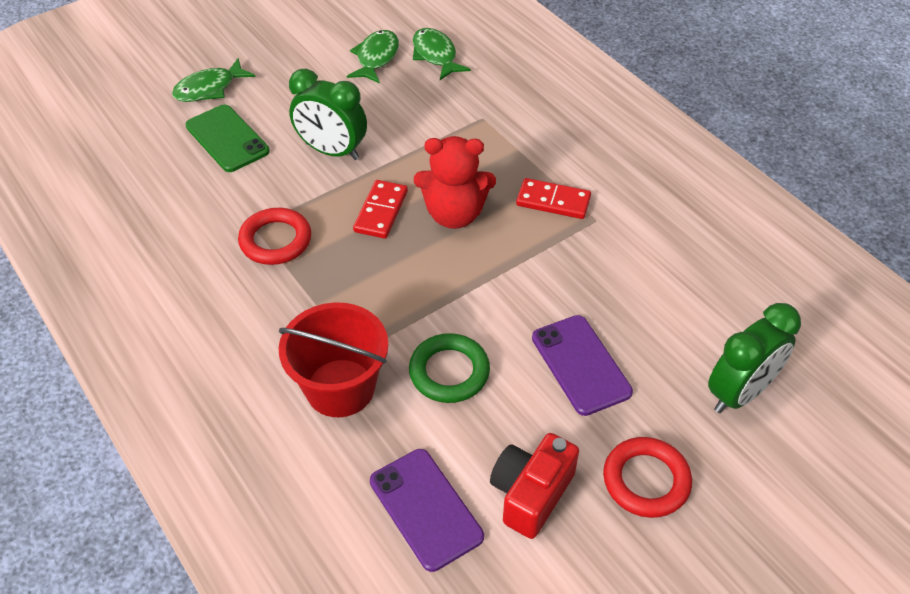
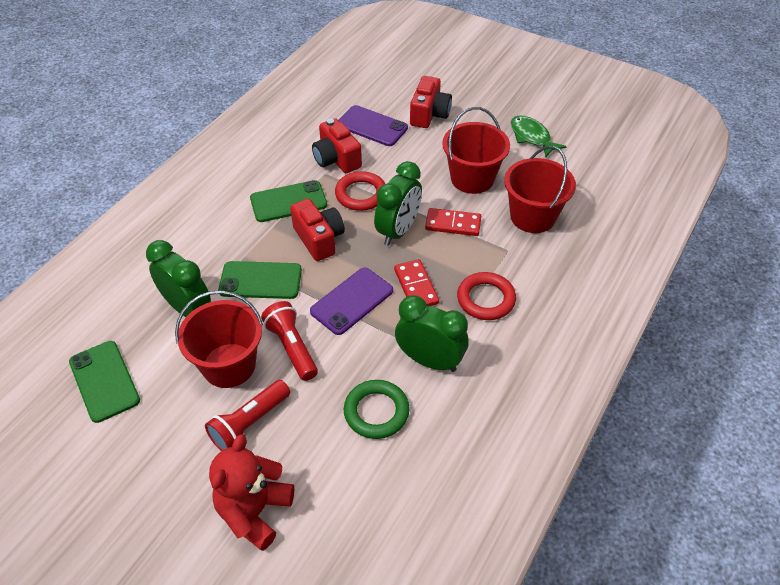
green clock: [289,69,367,160] [708,303,801,413] = 2 -> [146,240,211,317] [374,161,422,246] [395,295,469,372] = 3
green fish: [172,58,256,102] [347,30,399,84] [413,28,471,80] = 3 -> [510,115,567,157] = 1
green phone: [185,104,270,172] = 1 -> [69,341,140,423] [218,261,302,299] [250,180,327,222] = 3
red bucket: [279,302,388,417] = 1 -> [175,290,263,388] [442,107,510,194] [504,146,576,233] = 3
red camera: [490,433,579,539] = 1 -> [290,199,345,261] [312,118,362,173] [410,76,452,128] = 3
red flashlight: none = 0 -> [205,380,290,451] [261,301,318,381] = 2

